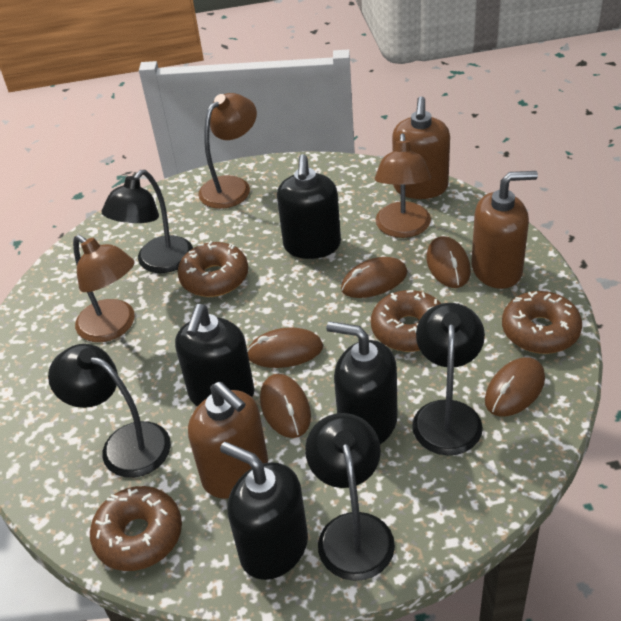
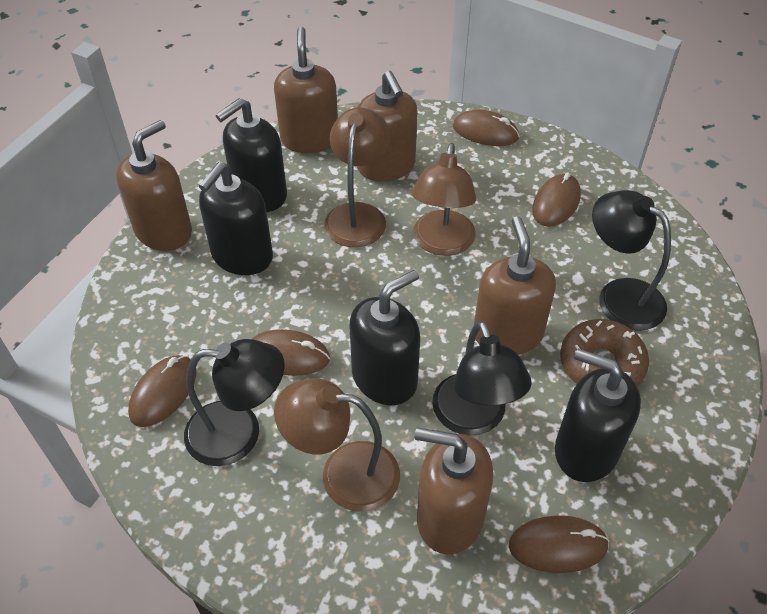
black lamp: [48,344,171,478] [101,170,193,273] [305,413,395,581] [412,303,485,455] = 4 -> [184,339,285,466] [432,321,532,436] [592,190,671,331] = 3
brown donut: [90,486,182,571] [178,241,248,297] [371,290,441,352] [502,291,582,354] = 4 -> [560,319,649,387] = 1
brown soap dispenser: [188,382,268,499] [392,96,450,199] [471,171,538,289] = 3 -> [116,120,192,251] [274,27,338,153] [357,71,417,182] [415,427,493,555] [474,216,556,355] = 5

